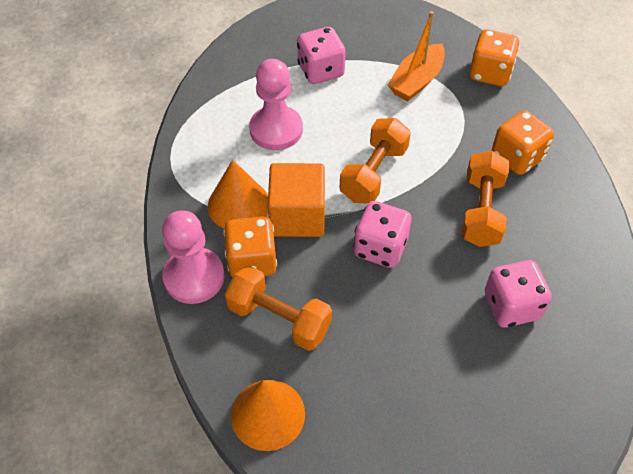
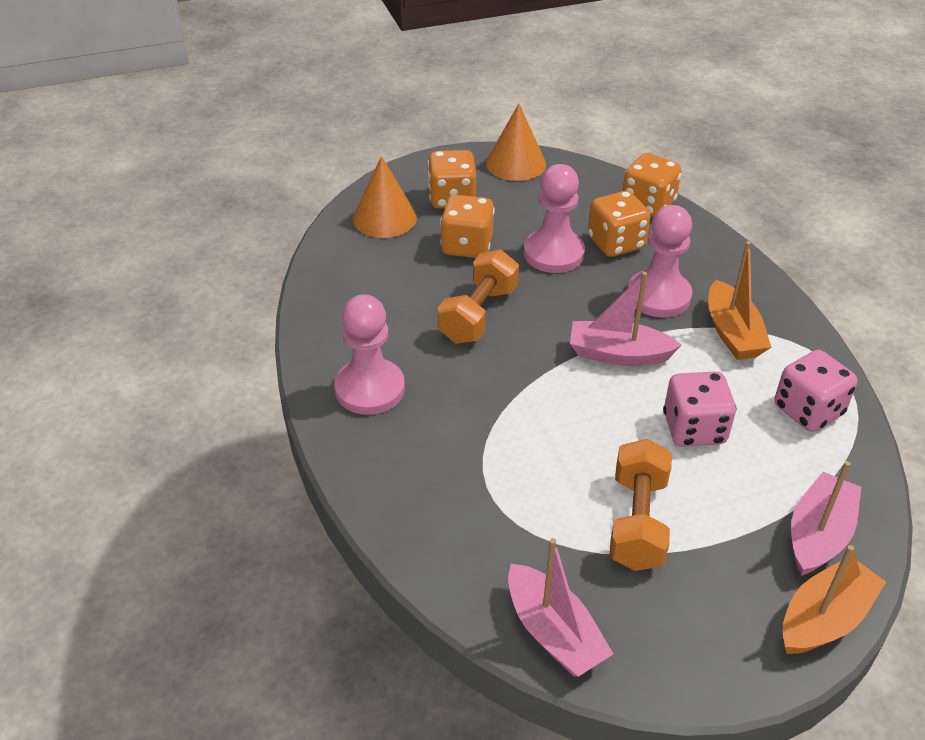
orange boat: [388,11,445,101] = 1 -> [708,241,771,360] [782,545,886,654] = 2
orange cube: [268,163,325,237] = 1 -> none = 0
orange dice: [224,216,277,277] [470,30,520,86] [492,110,554,175] = 3 -> [428,150,476,209] [440,195,495,258] [588,191,651,257] [623,153,682,217] = 4
orange dumbbell: [225,266,332,351] [340,118,411,204] [461,151,510,247] = 3 -> [438,249,519,344] [609,439,672,571] = 2
pink boat: none = 0 -> [508,538,613,677] [570,272,681,366] [791,461,861,576] = 3
pink dice: [297,27,346,84] [354,201,412,268] [484,260,552,328] = 3 -> [663,371,736,447] [775,350,857,432] = 2
pink pawn: [162,210,225,304] [249,59,303,150] = 2 -> [334,294,405,415] [524,164,585,273] [628,205,693,317] = 3

